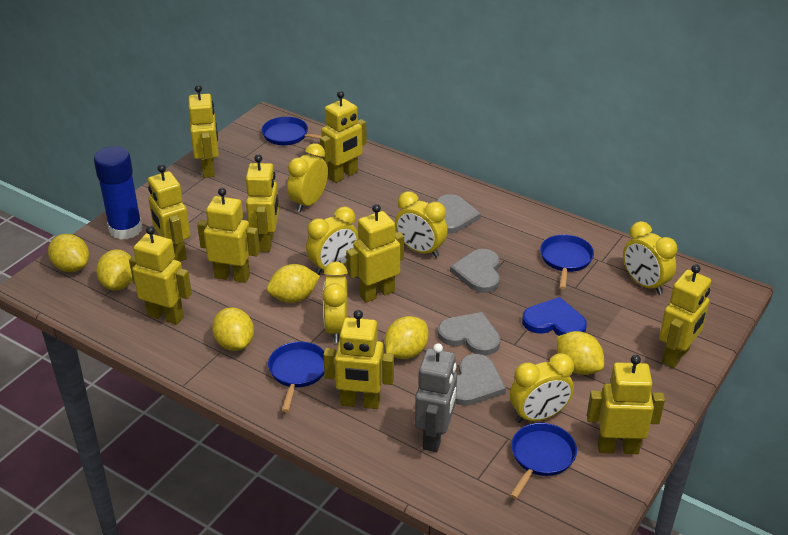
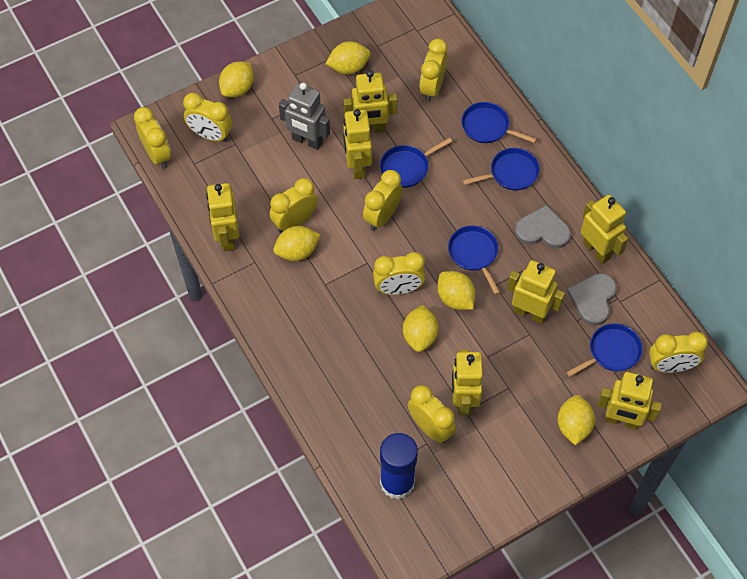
blue heart: [522,297,587,336] = 1 -> none = 0
blue pan: [262,117,322,145] [268,341,324,412] [510,423,577,499] [540,234,594,289] = 4 -> [380,138,452,188] [448,226,500,295] [461,102,537,143] [463,148,540,190] [566,323,642,377] = 5
grey heart: [436,194,481,234] [438,312,501,356] [450,249,500,293] [456,354,506,406] = 4 -> [515,205,571,248] [567,273,617,326] = 2
yellow clock: [287,143,328,212] [306,206,359,275] [322,261,348,343] [395,191,448,258] [510,353,574,423] [623,221,677,295] = 6 -> [134,107,171,168] [183,93,232,142] [270,178,318,233] [363,170,403,231] [373,252,425,295] [408,385,456,443] [420,38,447,102] [649,332,708,373] = 8
yellow robot: [129,226,192,325] [148,164,190,261] [188,85,219,178] [197,188,260,283] [246,154,279,252] [320,91,367,183] [323,310,394,409] [346,204,404,302] [587,355,665,454] [659,264,711,368] = 10 -> [206,183,240,252] [343,70,397,133] [343,109,372,179] [452,349,483,415] [507,260,565,324] [581,195,628,264] [597,372,662,430] = 7

